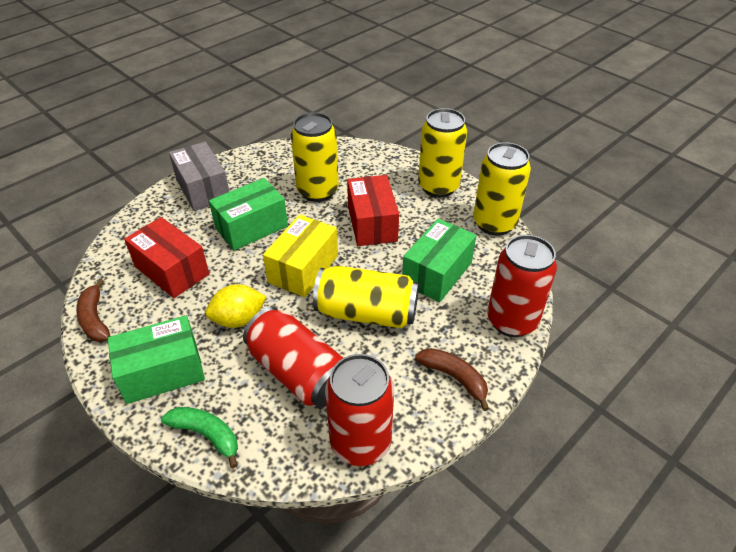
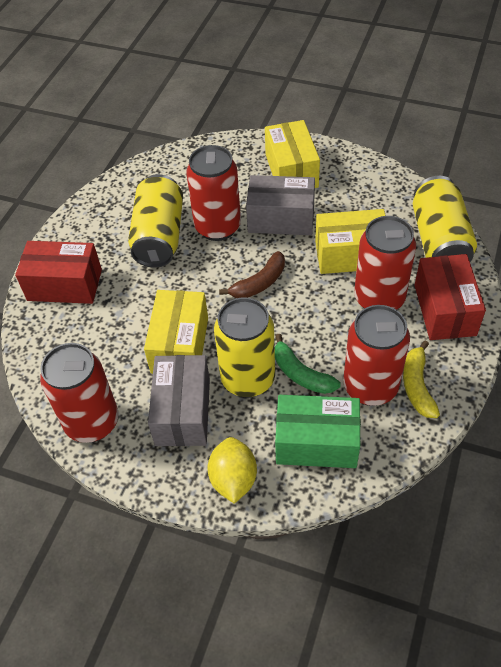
brown banana: [76,279,110,342] [415,348,489,411] = 2 -> [219,251,285,298] = 1
green box: [108,316,205,404] [209,178,288,251] [402,219,476,302] = 3 -> [275,395,361,468] = 1
grey box: [169,142,229,211] = 1 -> [148,355,210,446] [246,175,315,235] = 2
red can: [243,307,343,407] [325,354,394,466] [487,235,557,337] = 3 -> [40,343,118,443] [186,145,241,241] [343,305,410,406] [354,216,416,310] = 4
yellow banana: none = 0 -> [403,340,440,418] = 1
yellow box: [263,215,338,297] = 1 -> [144,290,208,374] [265,120,320,188] [315,209,386,274] = 3
yellow can: [291,112,339,202] [313,265,419,328] [418,108,467,198] [473,142,531,236] = 4 -> [128,174,183,268] [214,297,275,398] [413,176,477,262] = 3

